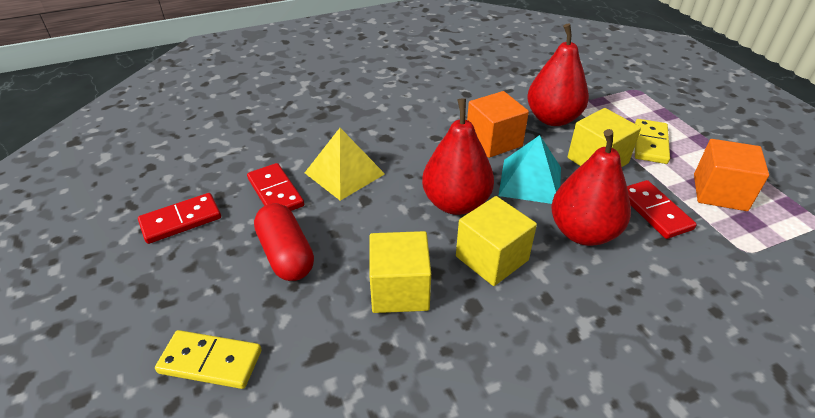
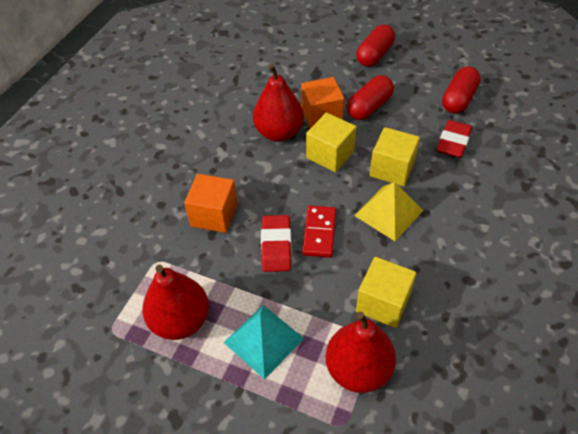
red capsule: [254,203,314,281] = 1 -> [347,75,394,120] [356,24,395,67] [442,66,481,114] = 3
red domino: [138,193,221,244] [247,163,304,211] [627,180,697,239] = 3 -> [302,206,336,258] = 1
red eraser: none = 0 -> [261,215,292,272] [437,120,472,158] = 2
yellow domino: [155,330,262,389] [635,119,670,164] = 2 -> none = 0

